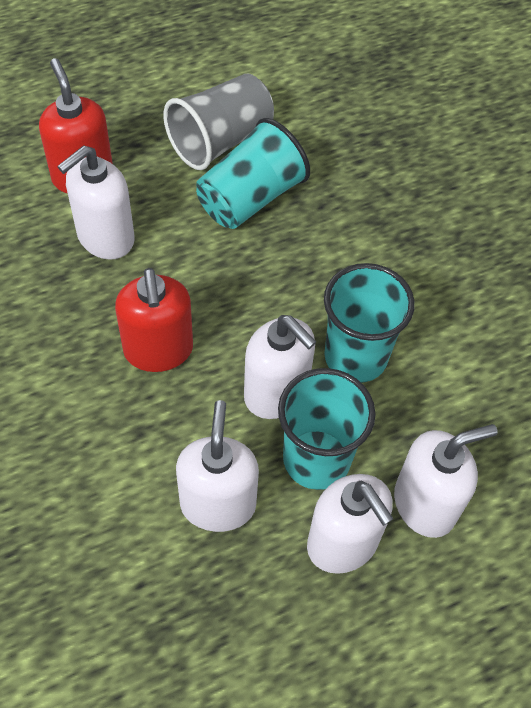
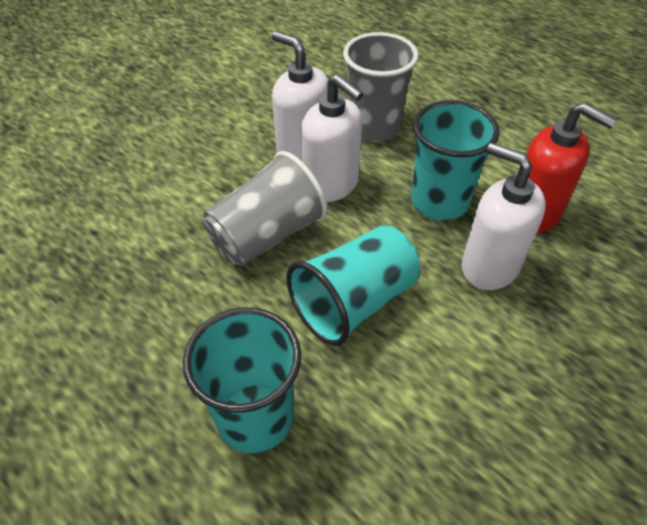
grey cup: [163,74,274,170] = 1 -> [203,151,328,267] [343,32,419,142] = 2
red soap dispenser: [39,58,113,193] [115,268,193,372] = 2 -> [526,103,617,233] = 1
white soap dispenser: [57,145,135,260] [176,400,259,532] [244,315,316,419] [307,474,394,574] [394,424,498,538] = 5 -> [272,31,328,161] [301,74,363,202] [462,143,546,290] = 3

